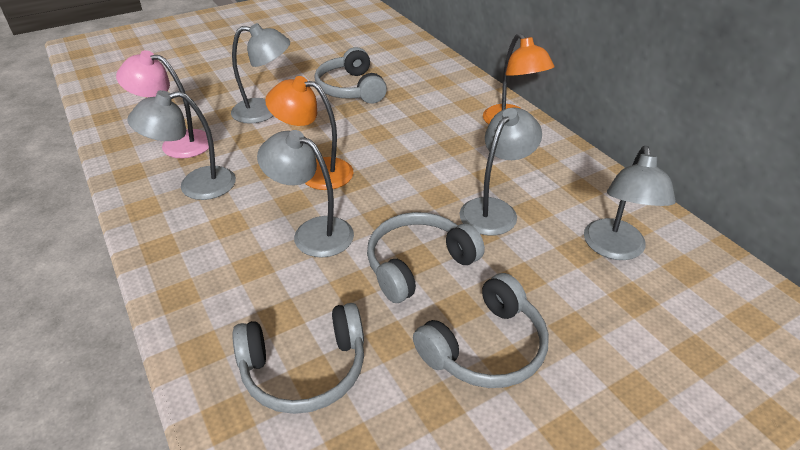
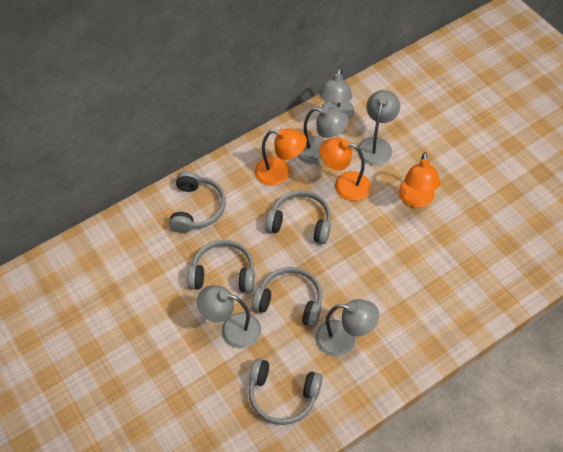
grey headphones: [232,303,364,414] [314,47,387,104] [367,212,485,303] [413,273,549,388] = 4 -> [169,171,226,233] [187,240,255,293] [249,358,322,425] [252,267,322,327] [266,190,331,244] = 5
orange lamp: [265,76,354,190] [483,33,555,124] = 2 -> [255,128,307,186] [319,138,371,201] [399,152,440,208] = 3
pink lamp: [116,50,213,158] = 1 -> none = 0

